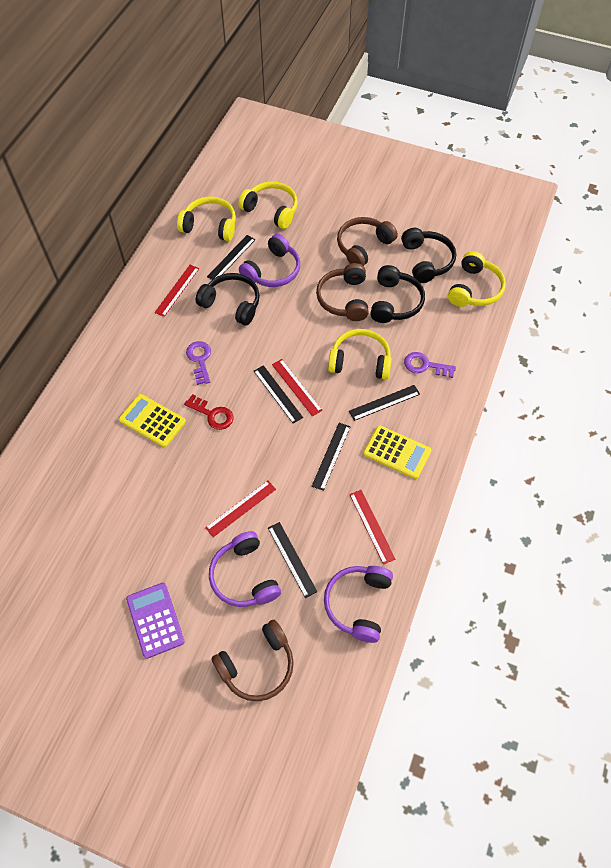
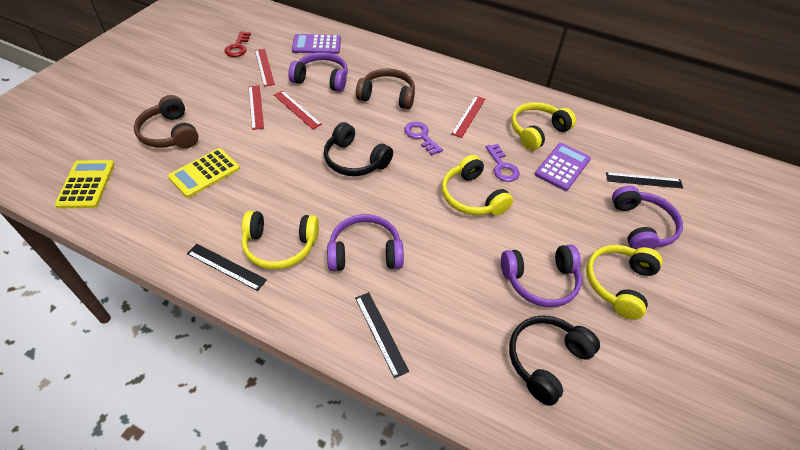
black headphones: [195,273,260,326] [370,265,425,323] [401,228,456,283] = 3 -> [324,122,393,176] [509,315,600,406] = 2
black ruler: [207,235,256,280] [254,365,303,424] [268,522,317,598] [312,423,351,491] [349,385,420,421] = 5 -> [187,244,267,291] [355,292,409,379] [606,172,683,189] = 3
brown headphones: [211,620,294,701] [316,263,368,321] [337,217,398,266] = 3 -> [134,95,199,148] [356,69,415,109] = 2
purple calculator: [126,583,185,659] = 1 -> [292,34,341,54] [535,143,591,191] = 2
purple headphones: [209,531,281,607] [239,234,300,287] [324,566,393,643] = 3 -> [288,52,348,92] [327,214,404,271] [501,245,582,307] [612,186,683,249] = 4

